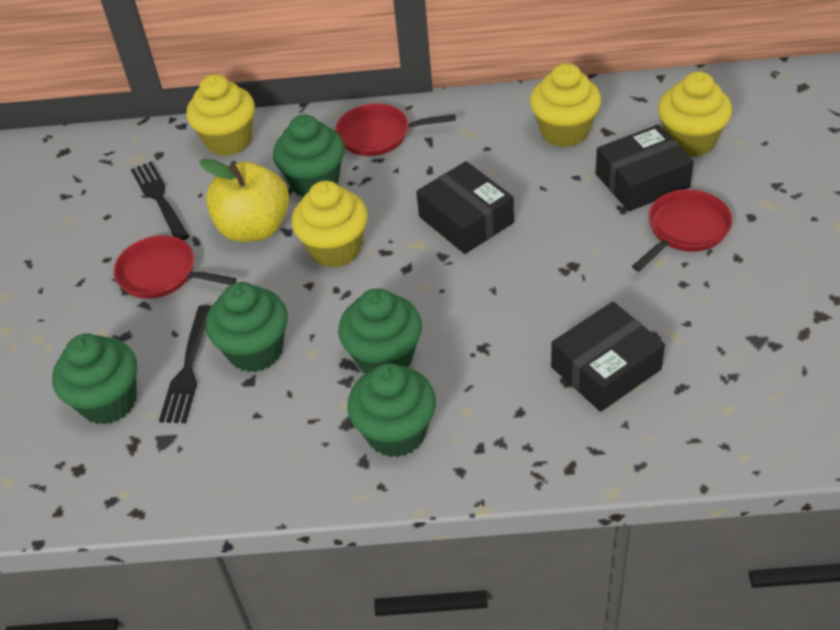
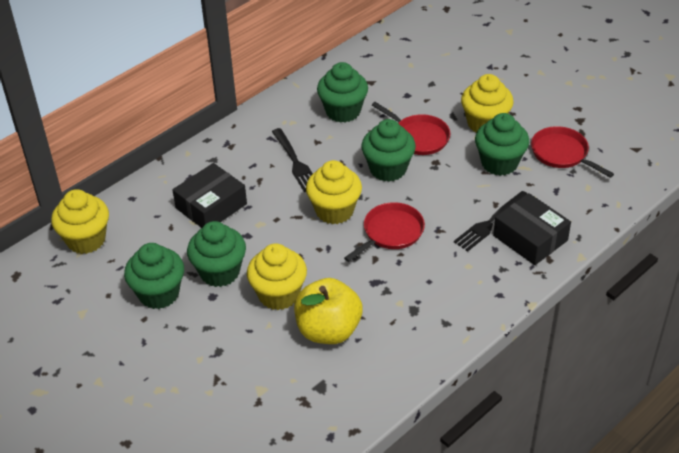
black box: [416,161,514,254] [551,302,665,412] [595,125,694,211] = 3 -> [173,163,247,228] [493,193,571,265] = 2

